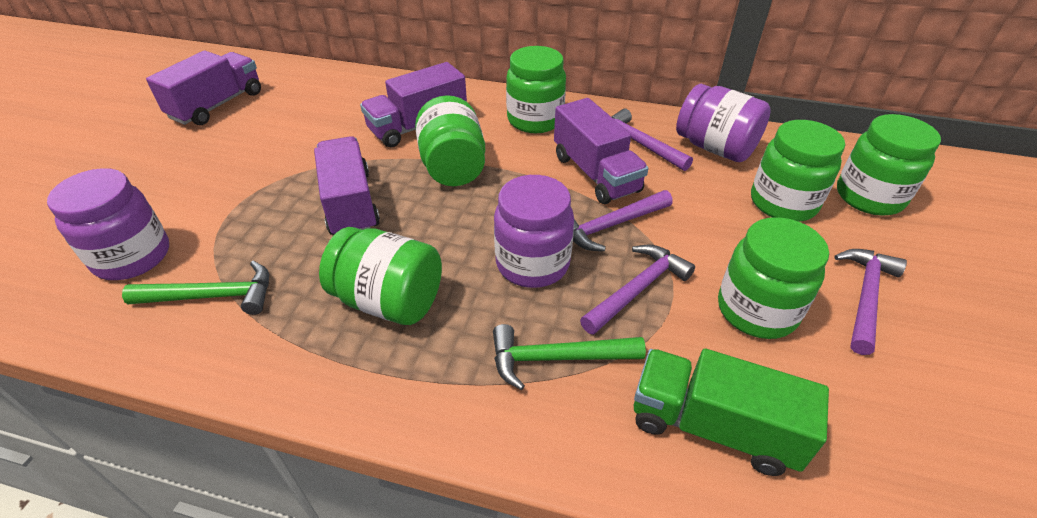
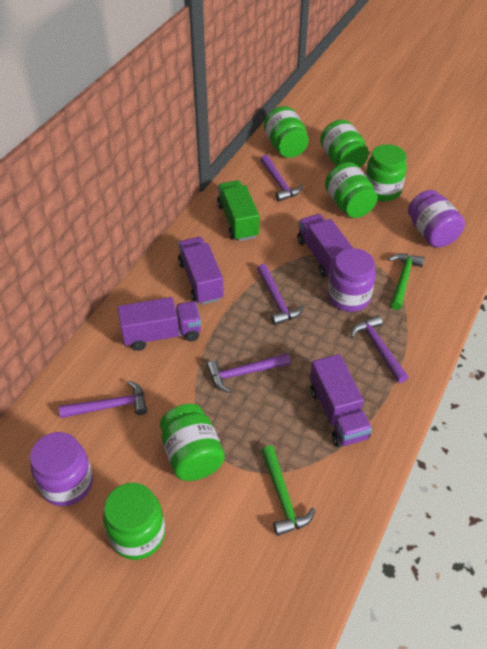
purple hammer: [573,190,673,251] [580,245,695,335] [612,109,693,171] [834,249,907,355] = 4 -> [59,381,147,418] [207,353,291,393] [257,264,304,325] [260,155,303,202] [351,315,408,383] = 5

